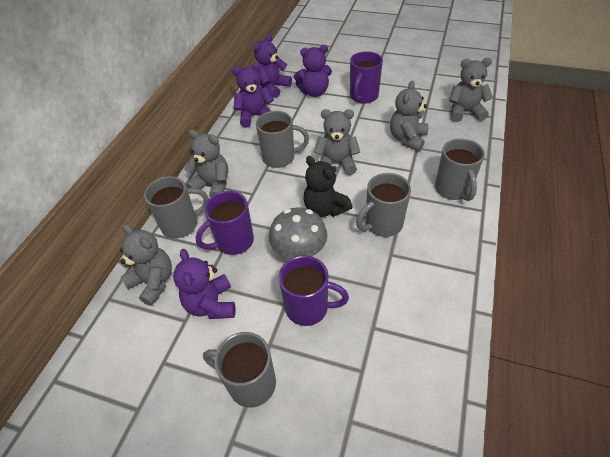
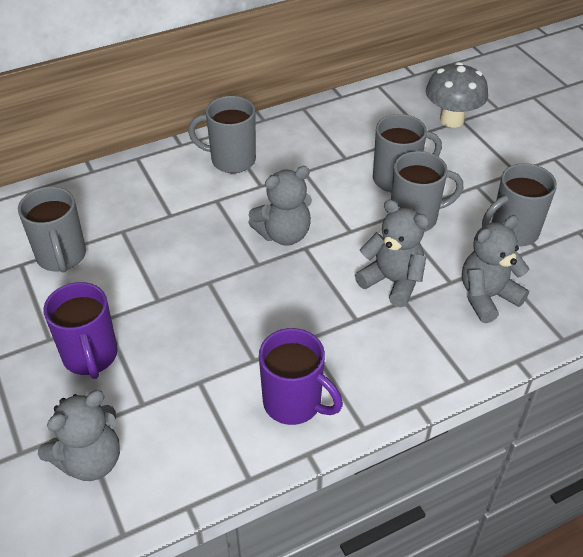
black teddy bear: [304,156,352,217] = 1 -> none = 0
grey teddy bear: [119,224,172,306] [184,130,228,197] [314,109,360,175] [390,81,428,151] [449,58,493,122] = 5 -> [38,390,120,481] [248,166,312,246] [355,199,429,307] [462,215,529,323] = 4
purple mug: [196,191,254,255] [278,256,349,326] [350,51,383,104] = 3 -> [43,282,118,379] [259,328,343,425] = 2
purple teddy bear: [173,249,236,319] [232,63,274,128] [254,34,292,98] [294,45,332,97] = 4 -> none = 0

